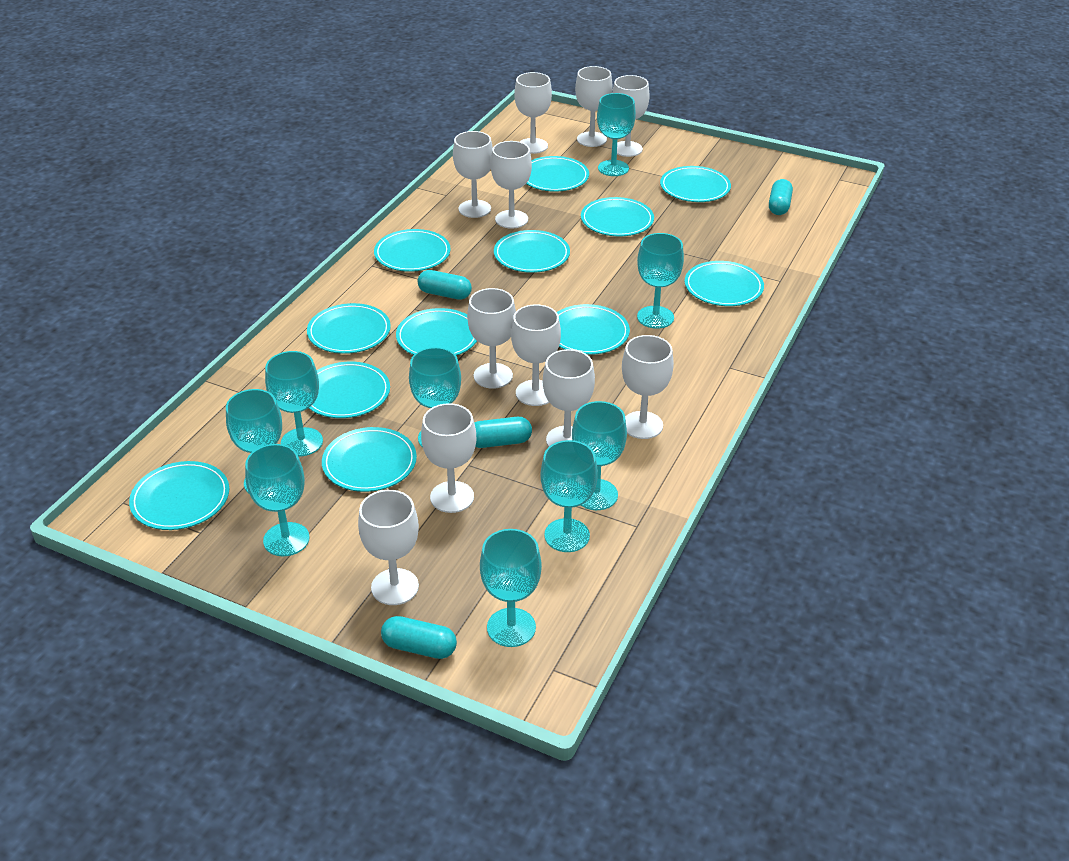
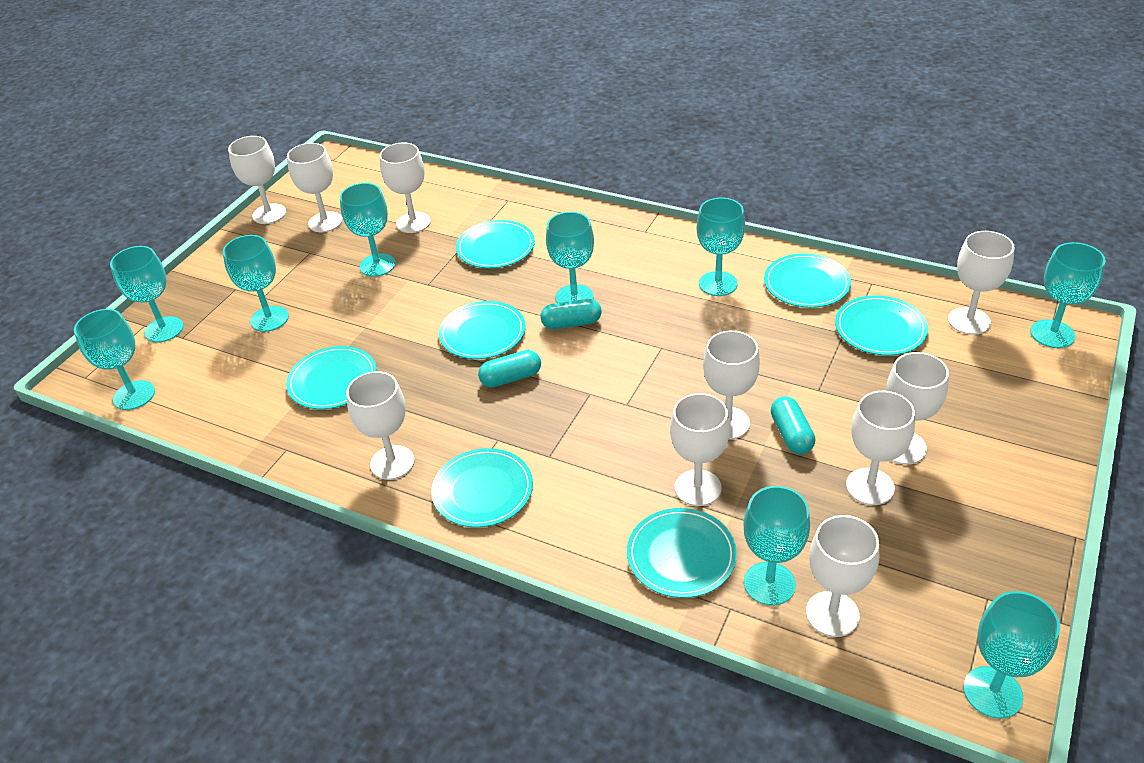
turquoise capsule: [381,616,457,659] [418,270,472,300] [474,417,532,448] [769,179,793,215] = 4 -> [478,350,541,387] [541,299,602,329] [771,396,815,454] = 3
turquoise plate: [129,461,229,530] [307,303,391,354] [309,362,390,418] [322,427,417,492] [374,229,451,272] [396,308,477,356] [494,230,570,273] [526,156,589,192] [557,304,630,355] [581,197,654,236] [660,166,731,202] [684,261,764,306] = 12 -> [286,346,377,409] [431,448,533,528] [439,301,526,359] [456,220,535,268] [627,508,737,598] [764,253,851,308] [835,295,928,355] = 7
white goblet: [358,490,419,605] [421,403,477,513] [453,131,493,218] [467,288,516,389] [491,141,532,229] [511,304,561,406] [514,72,552,154] [543,349,595,447] [575,66,613,147] [612,75,650,157] [622,335,674,439] = 11 -> [228,136,286,224] [287,143,343,232] [346,371,415,480] [380,143,431,233] [670,393,730,506] [703,330,760,440] [806,515,879,637] [846,391,915,505] [886,352,949,465] [948,231,1015,335] = 10

